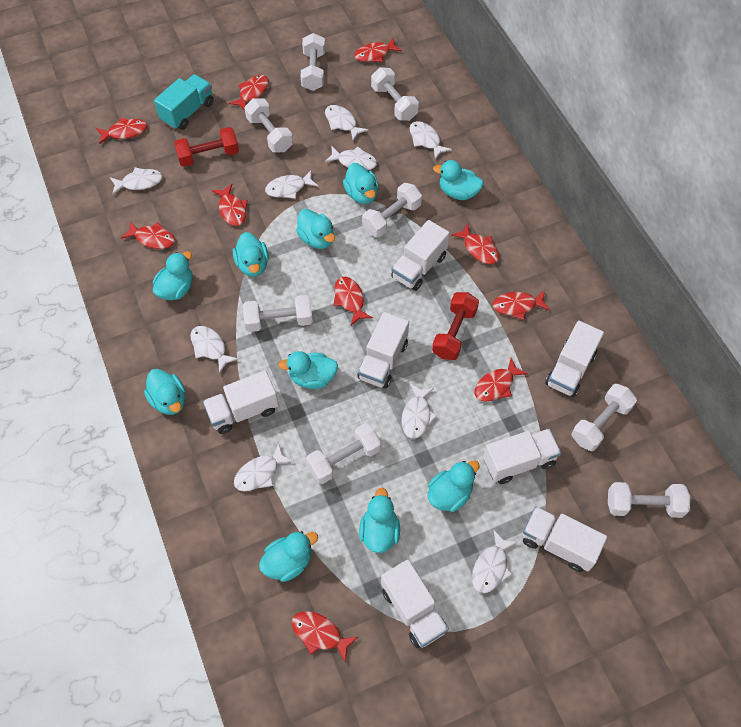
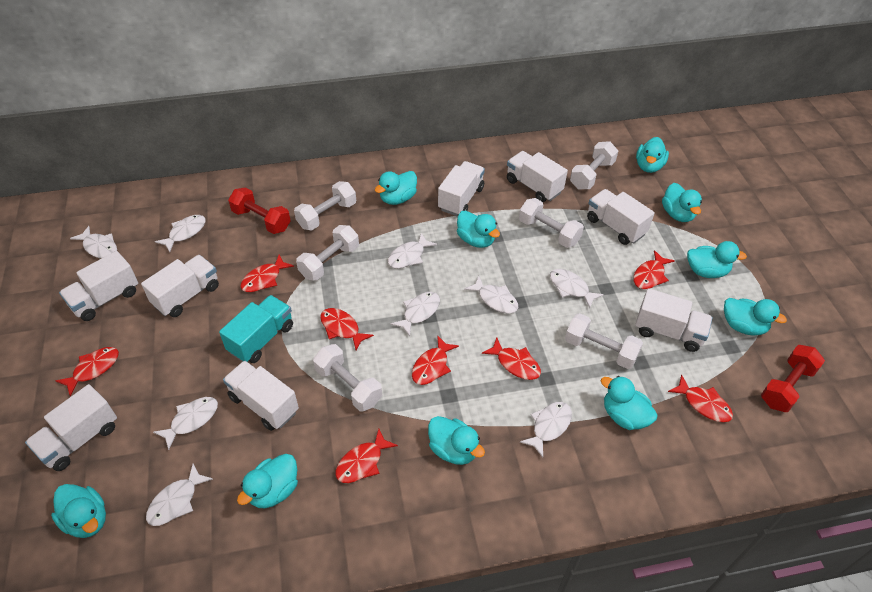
red fish: [96,118,147,144] [121,221,175,249] [212,184,248,226] [229,75,269,110] [292,611,358,662] [334,277,373,325] [354,37,402,62] [451,223,499,264] [474,358,528,402] [493,290,550,320] = 10 -> [56,347,119,396] [241,255,294,292] [320,308,374,350] [336,429,398,483] [412,335,459,385] [482,338,541,380] [633,250,675,289] [668,375,733,422] = 8
white dumbbell: [243,295,313,332] [245,98,293,153] [301,33,325,91] [306,423,381,484] [362,183,422,237] [371,67,419,121] [572,384,637,451] [608,482,690,518] = 8 -> [294,181,356,230] [296,225,359,281] [313,344,382,411] [519,198,584,248] [565,313,643,369] [570,141,618,189] = 6
white truck: [203,370,279,434] [357,312,409,389] [381,560,449,648] [391,220,450,291] [483,429,561,484] [523,506,607,572] [545,321,604,397] = 7 -> [25,384,117,471] [59,251,138,321] [141,255,219,317] [223,361,299,431] [438,161,485,216] [507,151,568,202] [587,189,655,245] [635,288,713,352] = 8

